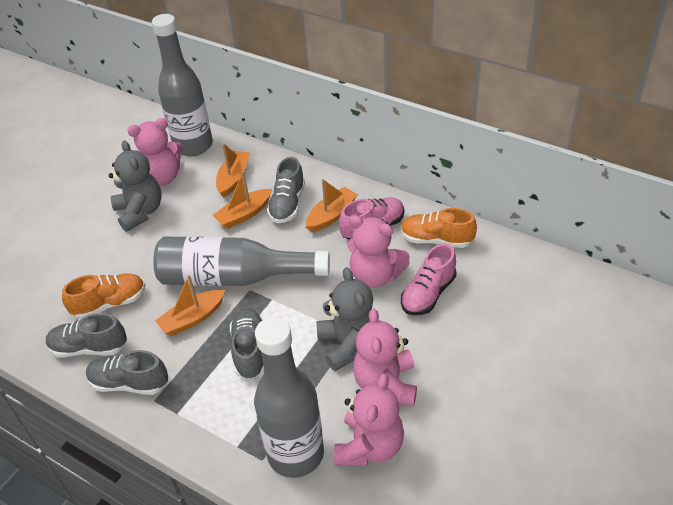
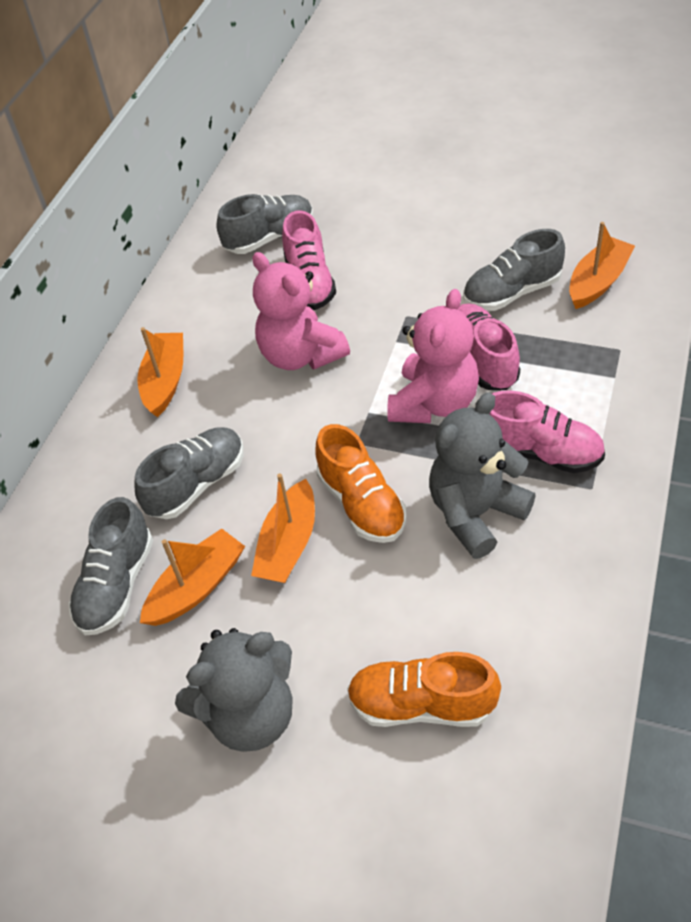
grey bottle: [152,14,213,156] [153,236,330,286] [254,317,324,478] = 3 -> none = 0
pink shoe: [339,197,404,240] [401,244,457,315] = 2 -> [282,210,336,310] [458,303,520,390] [489,390,605,473] = 3
pink teddy bear: [127,118,183,186] [334,373,404,466] [348,215,410,288] [353,308,417,406] = 4 -> [253,252,350,370] [387,289,479,423] = 2

